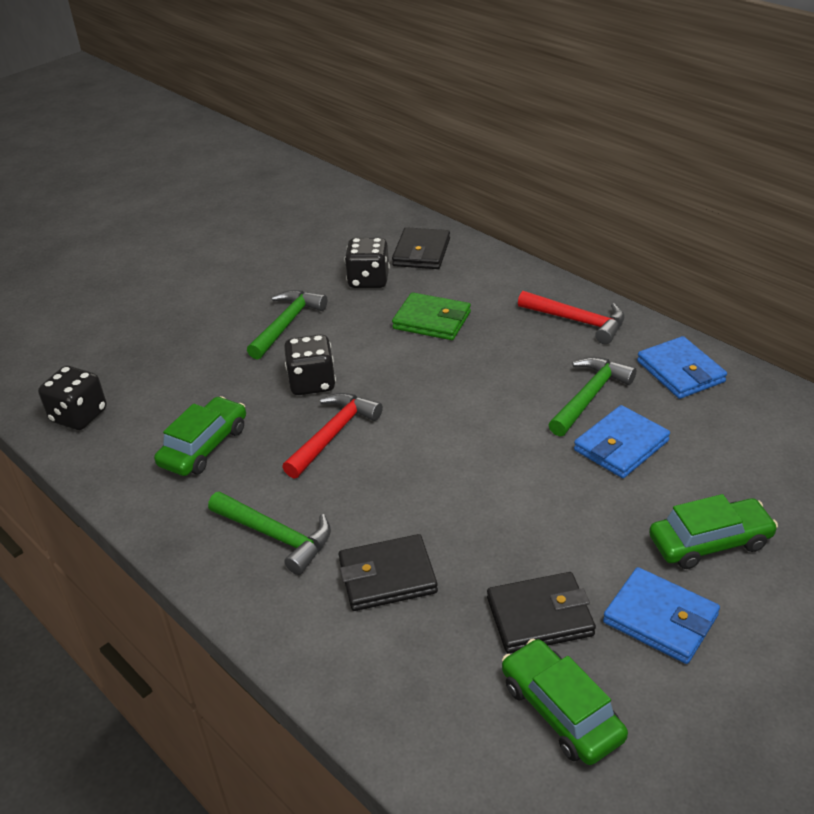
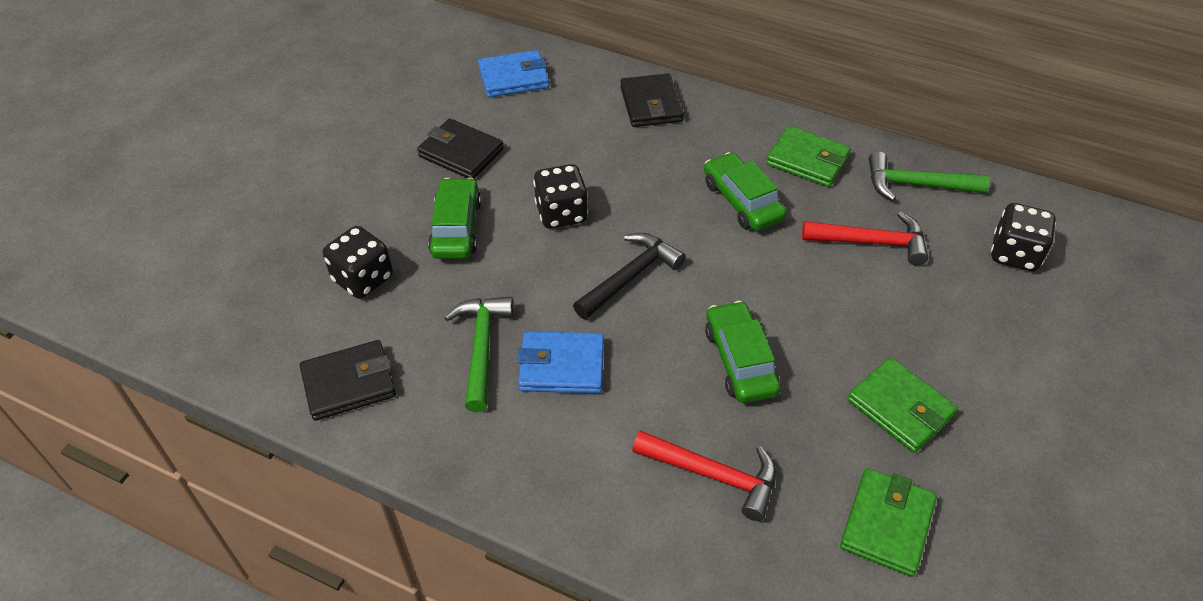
black hammer: none = 0 -> [573,233,686,319] = 1
blue wallet: [574,405,670,478] [603,567,720,664] [637,336,727,399] = 3 -> [478,50,549,97] [517,331,604,393] = 2
green hammer: [208,492,331,575] [247,290,327,360] [549,357,636,437] = 3 -> [444,297,513,412] [868,152,989,201] = 2
green wallet: [392,292,471,340] = 1 -> [766,126,851,187] [840,468,937,577] [847,357,958,453] = 3

